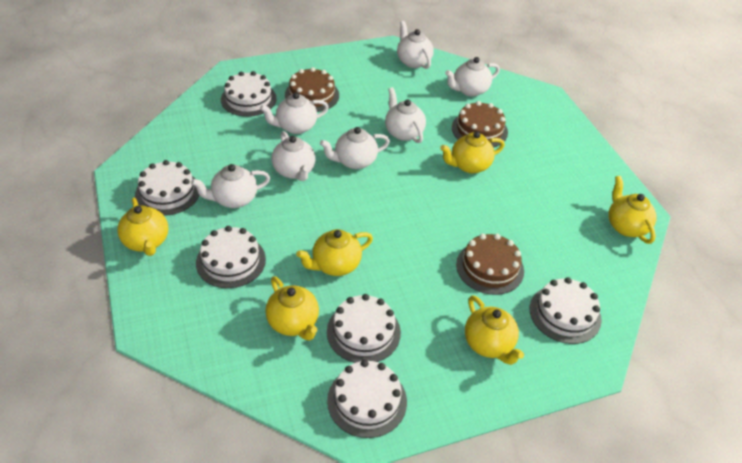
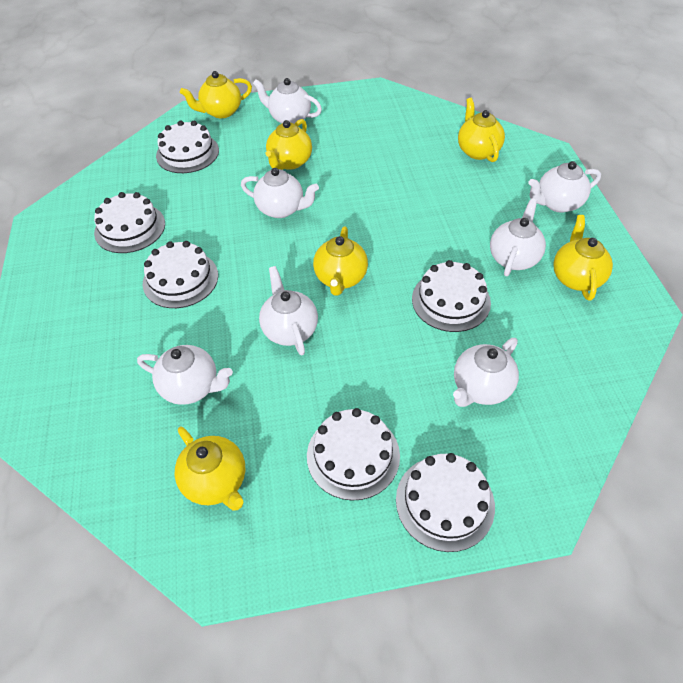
brown cake: [285,67,339,112] [452,101,508,148] [456,234,524,295] = 3 -> none = 0

